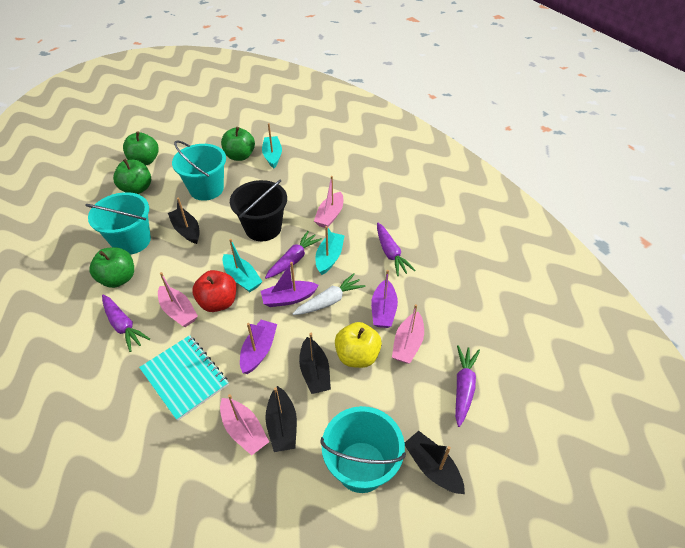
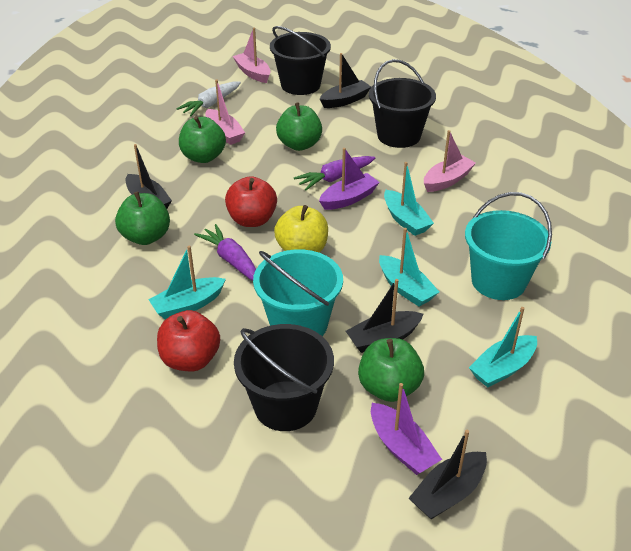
black bucket: [230,179,287,241] = 1 -> [234,324,334,431] [270,26,331,95] [369,59,436,148] = 3
pink boat: [158,272,198,327] [220,394,269,456] [314,176,343,228] [392,304,424,364] = 4 -> [205,80,245,145] [233,28,271,83] [424,130,476,192] = 3
purple boat: [240,320,277,374] [261,262,319,307] [371,270,398,328] = 3 -> [319,148,380,210] [371,383,442,475] = 2
purple carrot: [102,295,150,352] [265,231,322,279] [377,223,416,276] [455,345,480,427] = 4 -> [194,224,256,281] [294,156,375,190] = 2
red apple: [192,270,236,312] = 1 -> [157,310,220,371] [225,176,277,227] = 2
turquoise boat: [222,239,263,292] [262,123,282,168] [315,226,345,275] = 3 -> [148,245,226,319] [379,228,439,307] [384,162,434,236] [469,307,537,387] = 4
turquoise bucket: [85,192,151,255] [172,140,226,201] [320,406,406,493] = 3 -> [253,249,343,336] [465,192,552,300] = 2
turquoise notebook: [139,335,229,421] = 1 -> none = 0

